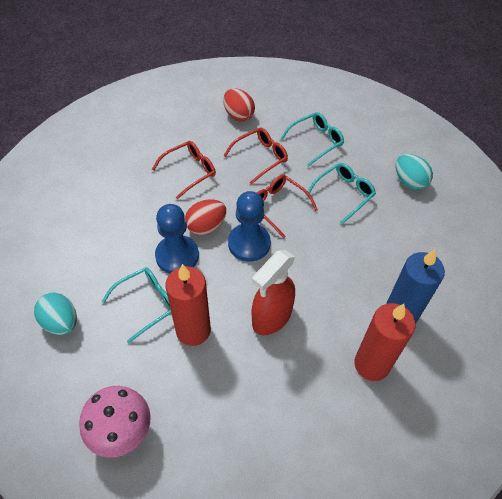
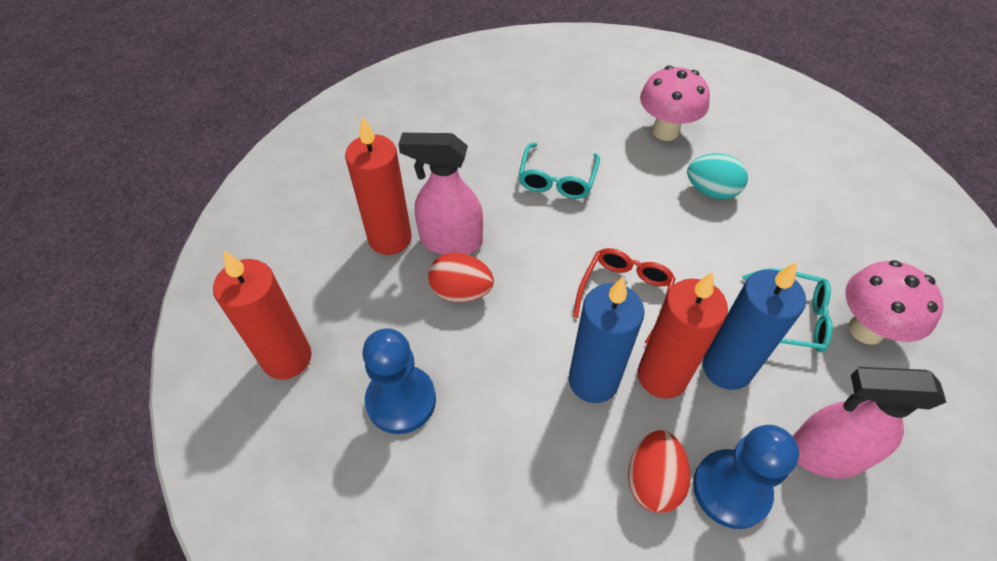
blue candle: [386,249,445,324] = 1 -> [569,277,645,403] [703,261,806,390] = 2
pink mushroom: [79,386,151,458] = 1 -> [640,65,710,141] [846,260,944,345] = 2
pink spray bottle: none = 0 -> [398,133,483,255] [793,367,946,478] = 2
red candle: [165,264,211,346] [354,303,416,381] = 2 -> [213,250,312,380] [345,116,412,255] [638,271,728,399] = 3
red glasses: [152,141,216,199] [223,128,288,184] [257,175,318,238] = 3 -> [573,248,676,344] = 1
red spray bottle: [252,250,295,335] = 1 -> none = 0
turquoise egg: [34,293,77,335] [396,154,433,190] = 2 -> [687,153,748,199] = 1
turquoise glasses: [102,268,171,343] [280,112,344,167] [306,163,376,224] = 3 -> [519,143,600,199] [742,268,833,352] = 2

